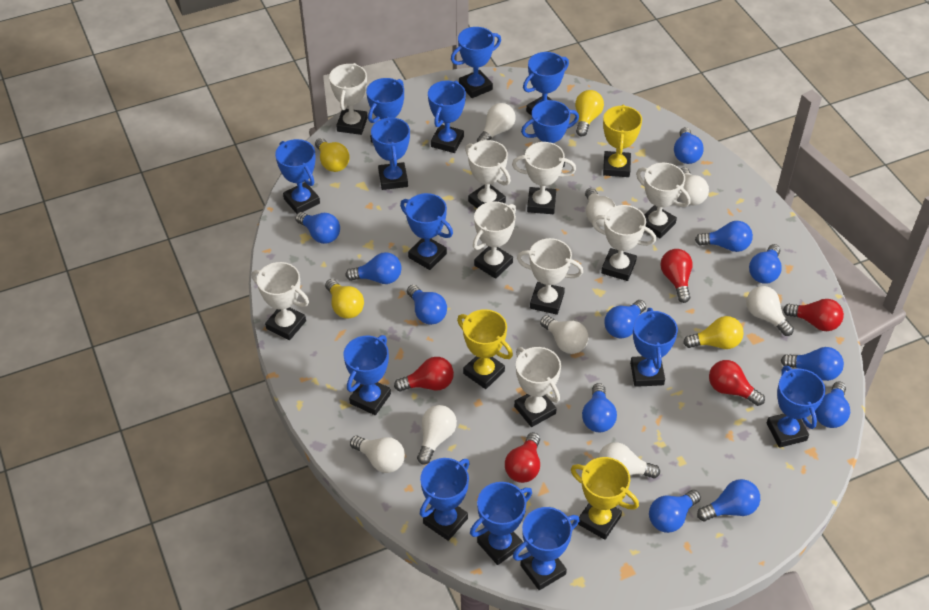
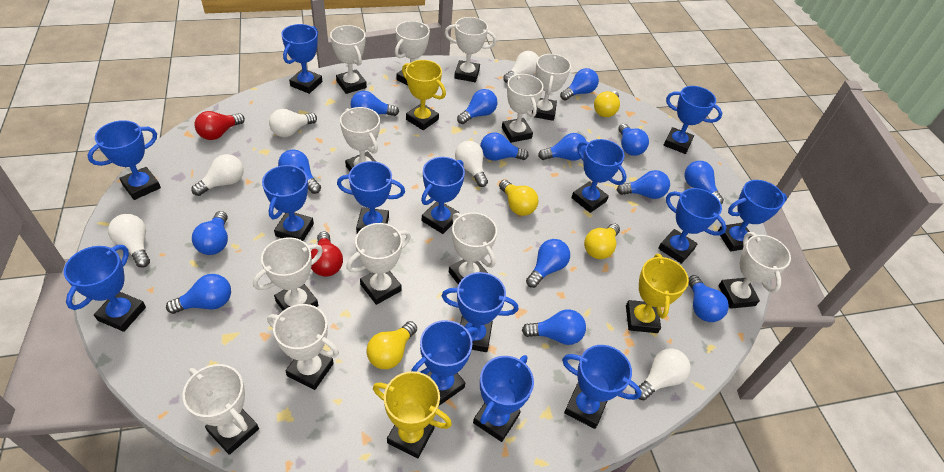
blue light bulb: [295,212,340,244] [345,252,402,284] [407,285,447,325] [582,383,617,432] [604,300,646,339] [649,490,701,533] [674,127,704,164] [695,221,753,252] [697,479,760,521] [749,244,782,284] [781,347,844,381] [815,381,850,428] = 12 -> [166,274,231,314] [192,211,228,255] [278,149,321,194] [351,91,399,116] [457,89,497,124] [480,132,529,161] [522,309,586,345] [526,239,570,288] [538,133,587,161] [560,68,599,100] [617,170,670,199] [618,123,649,156] [684,161,724,205] [688,275,729,322] = 14
red light bulb: [394,357,454,391] [505,432,540,483] [660,249,693,303] [709,360,765,406] [783,299,844,331] = 5 -> [194,111,245,140] [311,232,343,277] = 2
white light bulb: [350,436,405,473] [417,405,457,465] [477,103,516,142] [540,315,589,354] [585,188,616,227] [598,442,660,478] [679,167,709,205] [746,286,794,336] = 8 -> [108,214,150,268] [191,154,244,196] [269,109,317,137] [455,141,488,187] [503,51,539,83] [635,348,691,400] = 6
white trophy: [252,262,309,340] [329,63,368,135] [465,140,511,208] [473,202,516,279] [512,142,576,214] [514,347,561,427] [517,238,583,315] [592,205,656,281] [636,163,691,239] = 9 -> [183,364,259,455] [253,237,323,310] [267,304,339,390] [330,25,367,94] [340,107,380,171] [346,223,411,305] [395,21,430,86] [445,17,497,82] [449,212,497,285] [502,74,543,143] [532,54,571,121] [718,232,791,309] = 12

